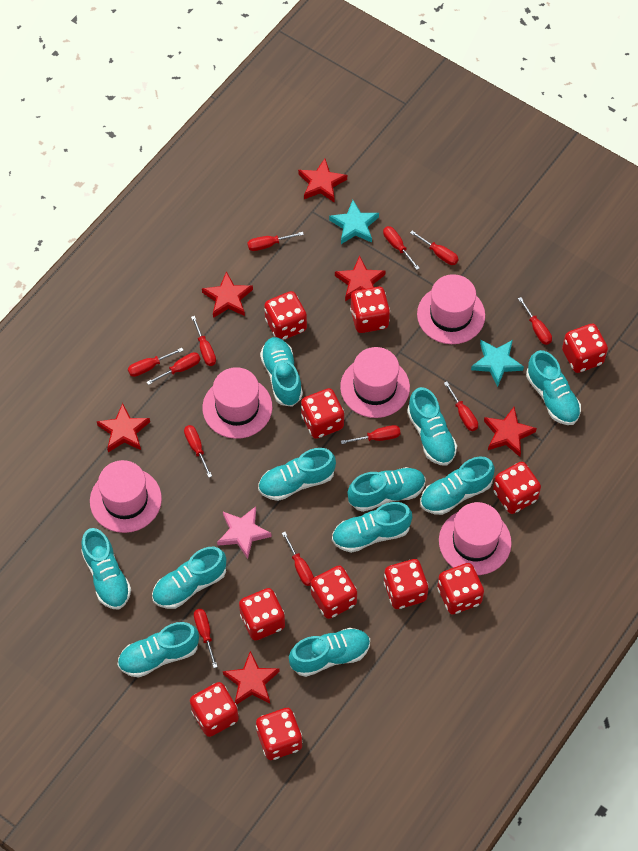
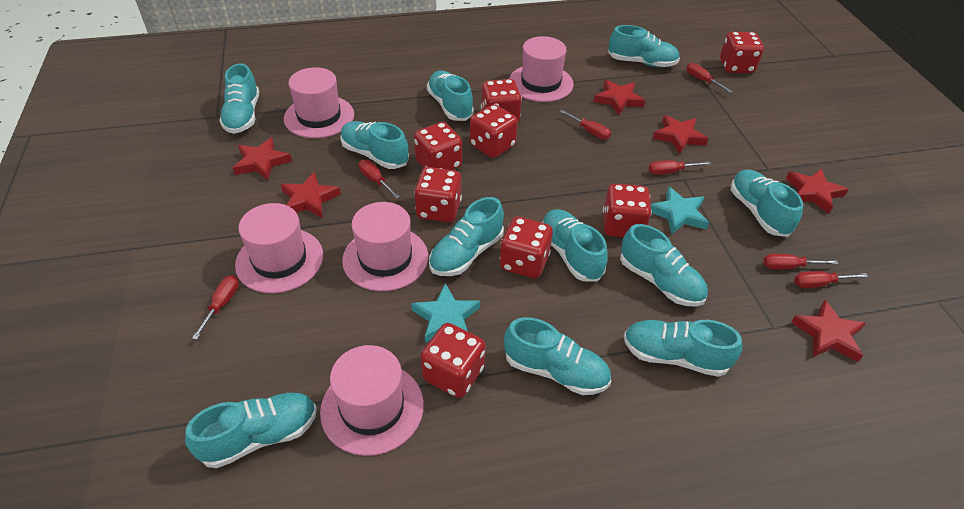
pink star: [217,506,272,559] = 1 -> none = 0
red dice: [190,682,239,737] [239,588,285,641] [256,708,302,760] [264,291,307,340] [301,388,344,439] [311,566,357,619] [350,287,390,333] [384,559,429,609] [437,563,484,614] [493,462,541,514] [562,324,608,373] = 11 -> [414,122,462,170] [414,167,462,222] [421,323,485,398] [470,104,518,158] [481,79,522,122] [500,217,553,279] [603,184,652,237] [720,32,764,73] = 8
red screwdriver: [128,348,184,377] [147,352,201,385] [184,425,212,478] [191,316,216,366] [194,609,218,668] [247,232,304,251] [282,532,314,586] [341,425,401,444] [383,226,420,270] [410,231,458,265] [444,382,478,431] [518,297,552,345] = 12 -> [192,275,239,340] [359,159,400,199] [559,110,611,140] [649,160,711,175] [686,63,732,93] [763,254,838,270] [794,271,868,288] = 7

